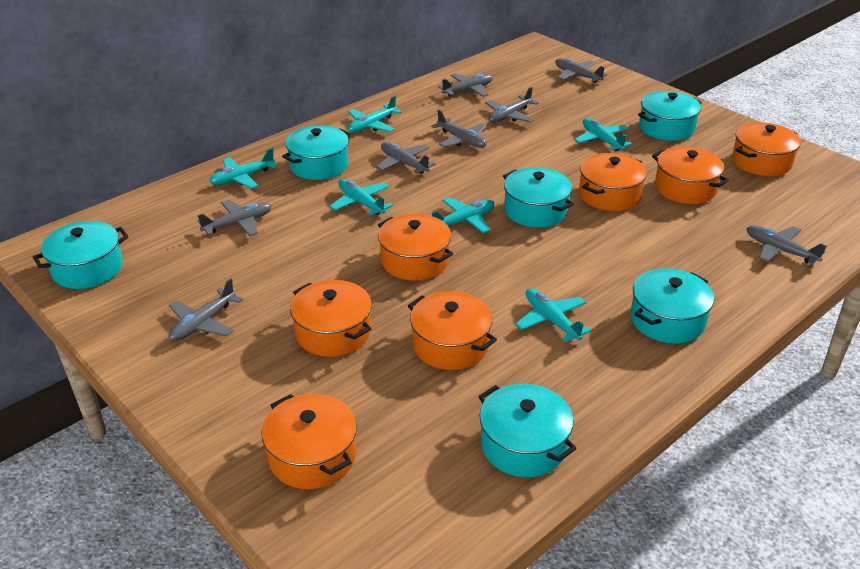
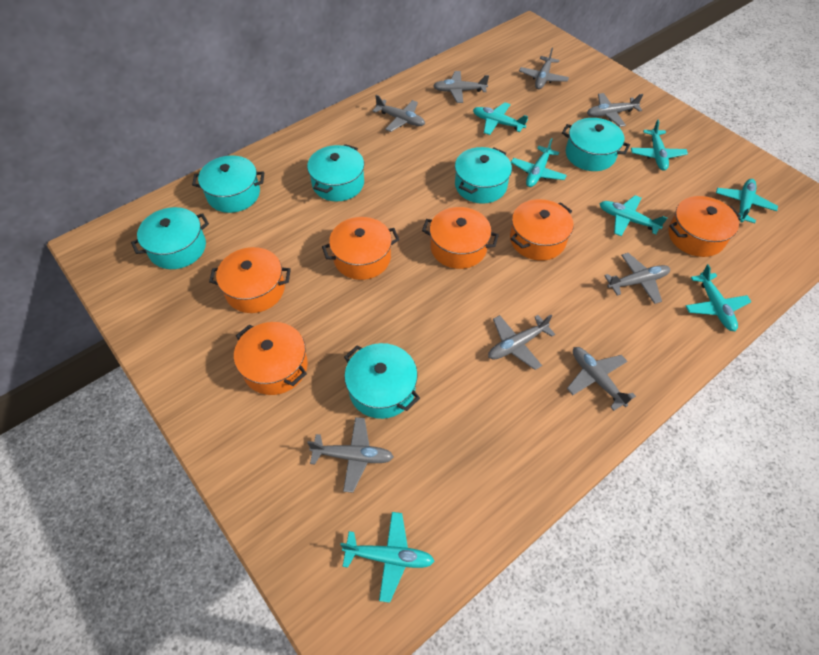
orange pot: [262,394,357,489] [290,280,372,357] [378,214,453,281] [408,291,497,370] [579,153,647,211] [652,147,729,204] [732,122,801,176] = 7 -> [209,247,291,313] [234,322,308,395] [322,217,399,280] [422,207,499,269] [510,199,573,261] [668,196,741,257] = 6
turquoise plane: [209,148,278,189] [330,179,393,216] [348,96,402,133] [432,197,494,233] [515,288,592,342] [574,118,632,151] = 6 -> [340,512,434,603] [473,102,528,135] [511,138,567,187] [600,195,667,237] [631,119,688,171] [686,264,751,331] [716,179,778,223] = 7

